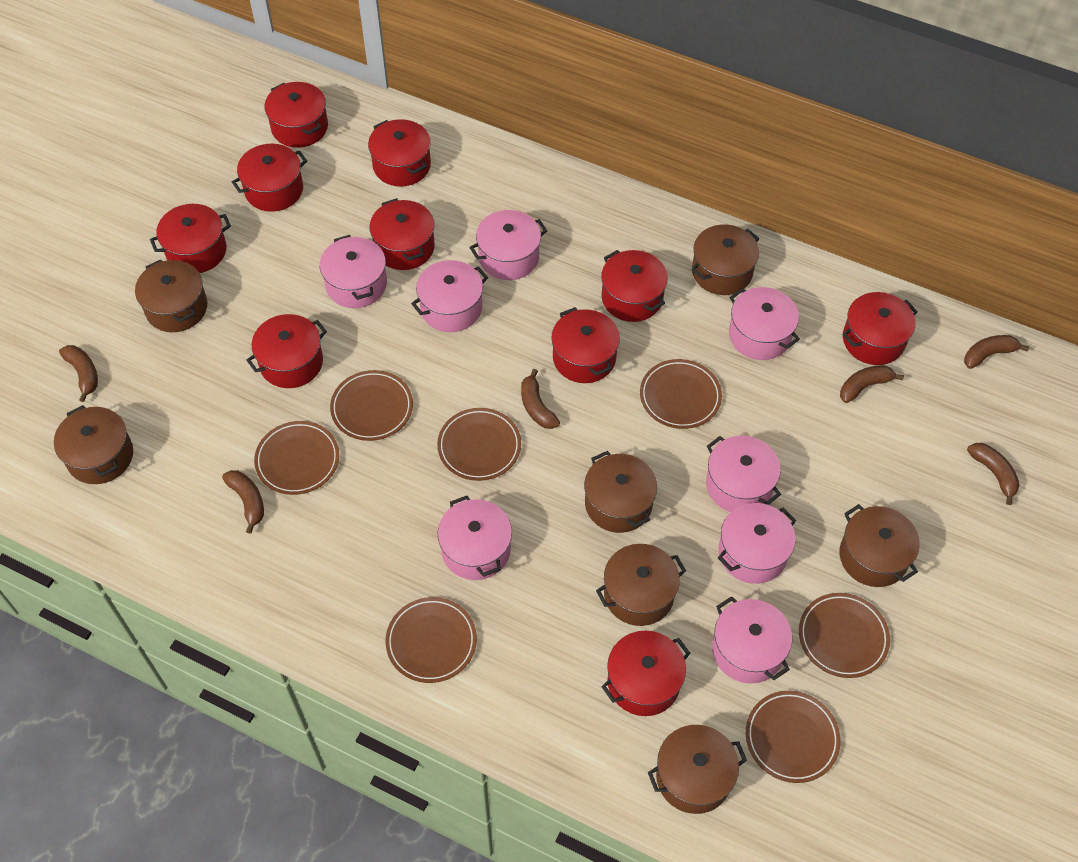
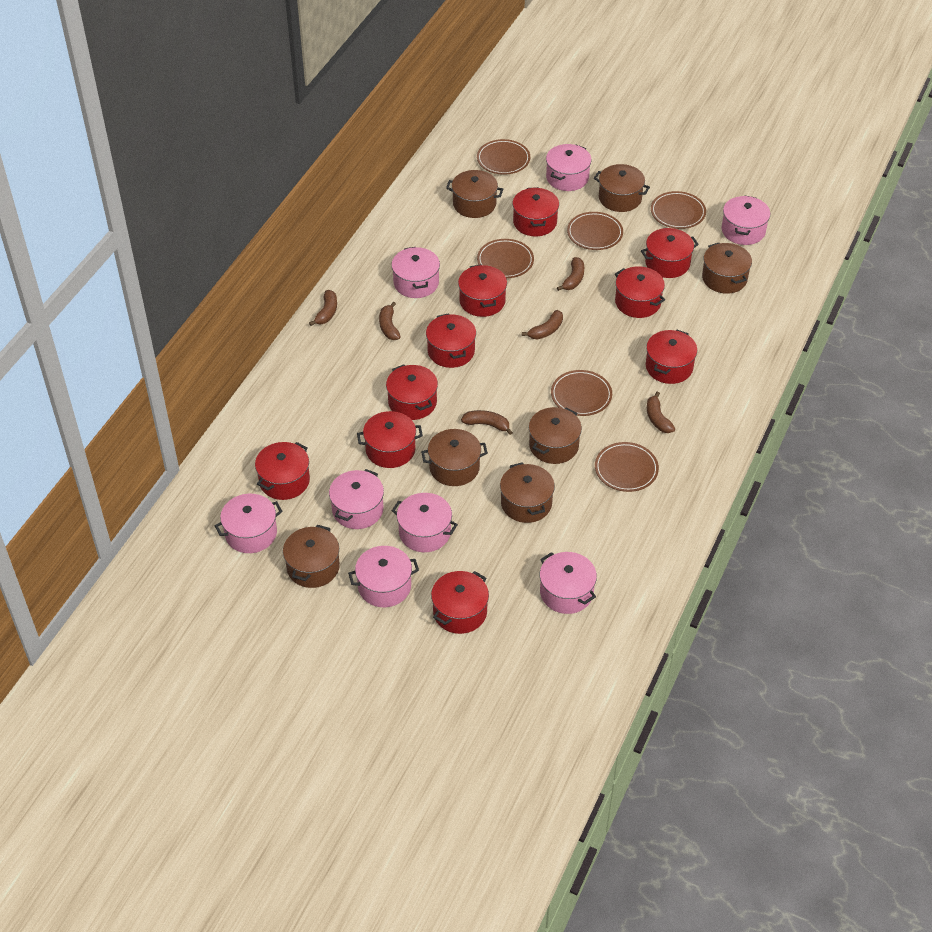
brown plate: [254,421,339,495] [330,370,413,441] [385,597,477,683] [437,408,521,481] [640,359,722,429] [746,691,841,783] [799,593,890,678] = 7 -> [477,139,530,175] [477,239,534,278] [551,370,612,416] [567,212,623,250] [595,442,659,492] [651,191,706,229] = 6

